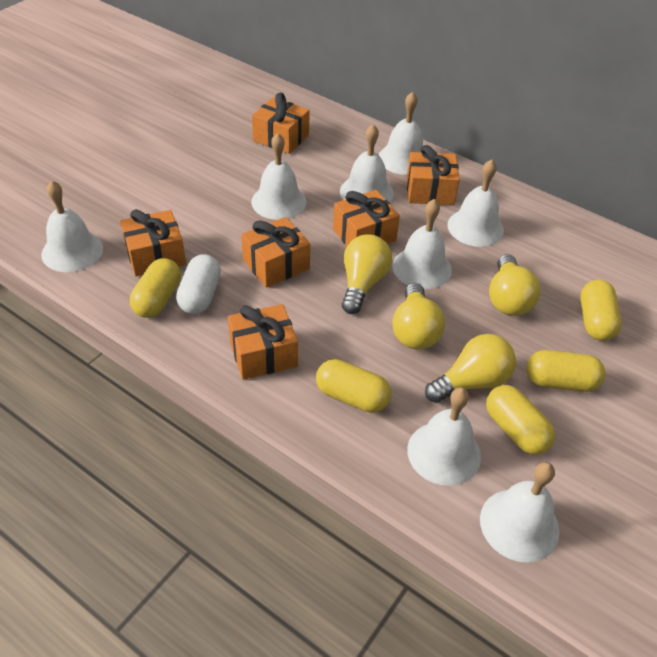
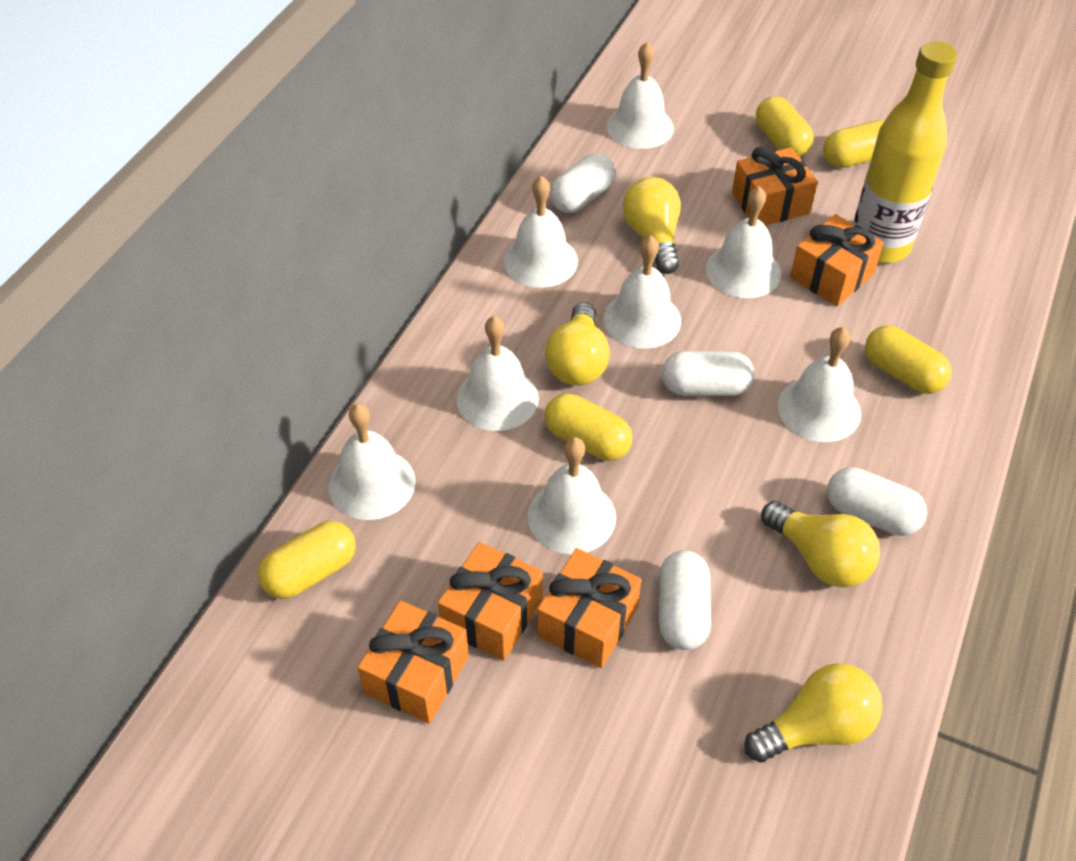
orange gift: [120,209,186,276] [228,304,298,380] [241,217,311,288] [252,93,310,154] [333,190,400,246] [407,145,460,205] = 6 -> [358,600,469,724] [438,542,543,661] [537,548,641,668] [732,147,818,225] [790,214,884,306] = 5
white capsule: [176,254,221,314] = 1 -> [550,153,615,213] [659,550,711,650] [662,351,754,396] [827,467,927,536] = 4
yellow bottle: none = 0 -> [854,41,957,263] = 1

